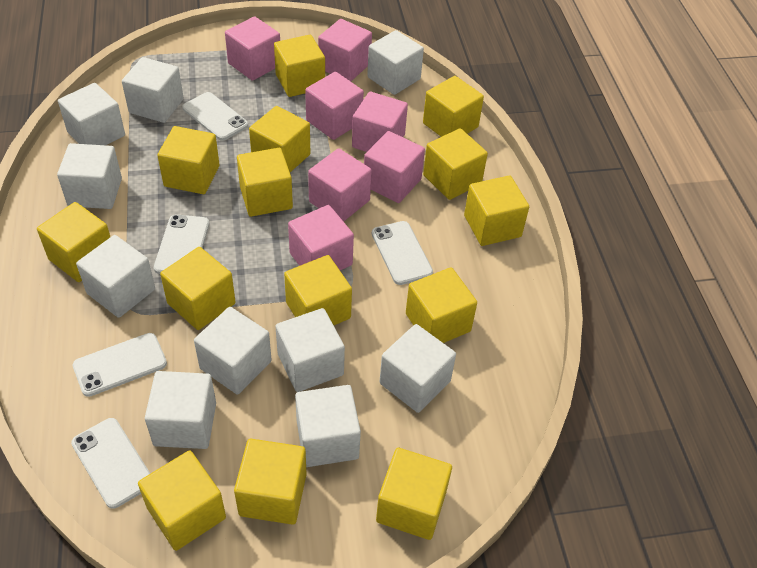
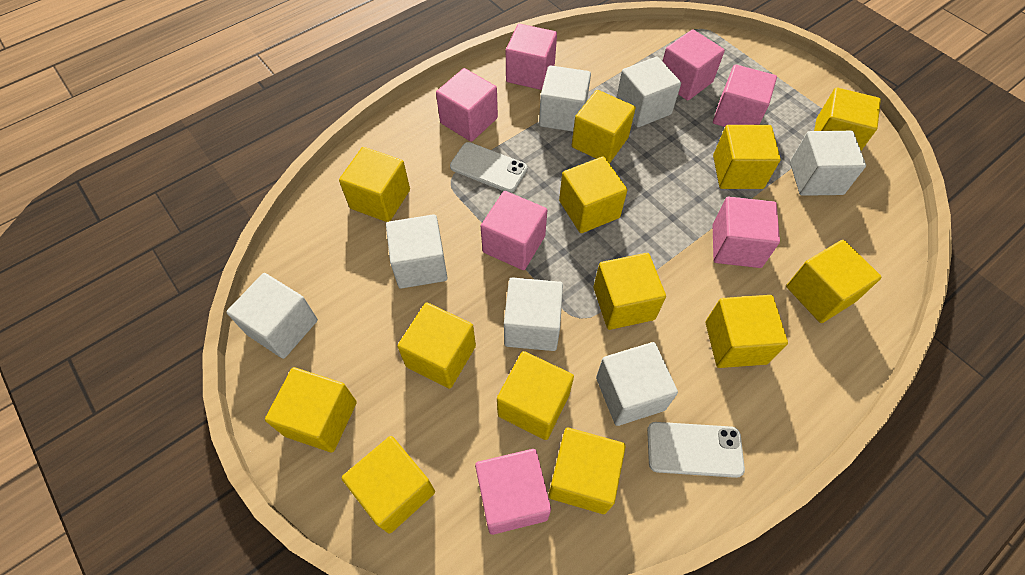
white cube: [57,143,122,209] [58,83,125,145] [76,235,155,318] [122,57,184,123] [145,371,216,449] [194,307,272,395] [275,308,345,392] [295,385,361,467] [367,30,424,95] [380,324,456,413] = 10 -> [227,273,318,359] [386,214,448,289] [504,277,563,351] [539,65,591,132] [596,342,678,426] [616,57,681,127] [790,131,866,196] = 7
white phone: [71,418,151,509] [72,333,167,397] [154,214,209,274] [182,92,248,141] [372,221,433,285] = 5 -> [450,142,528,193] [647,422,745,478] = 2
yellow cube: [37,202,110,282] [138,450,226,551] [157,126,220,194] [160,247,236,330] [234,439,307,525] [237,148,293,217] [249,106,310,172] [274,35,325,97] [284,255,352,325] [376,448,452,540] [406,268,477,343] [423,76,484,137] [423,128,488,200] [464,176,529,246] = 14 -> [265,367,357,452] [339,147,410,222] [342,436,435,534] [397,303,476,389] [497,351,574,440] [548,428,625,514] [559,157,627,233] [572,90,636,164] [593,253,666,330] [706,295,788,368] [713,125,781,189] [786,240,881,323] [814,87,881,151] = 13

